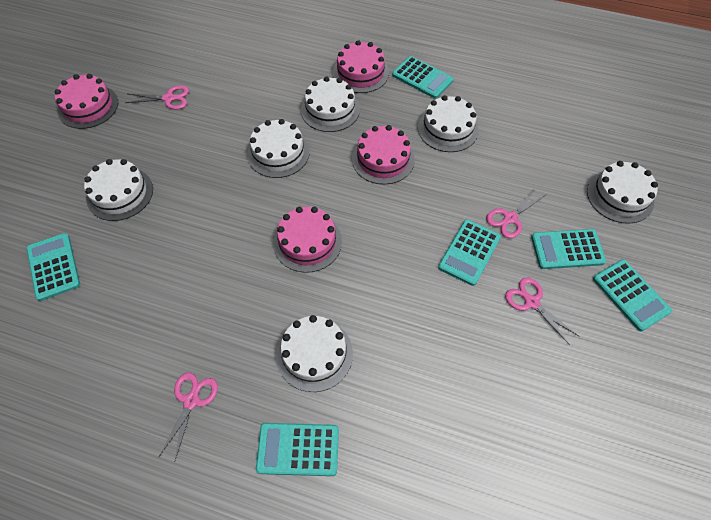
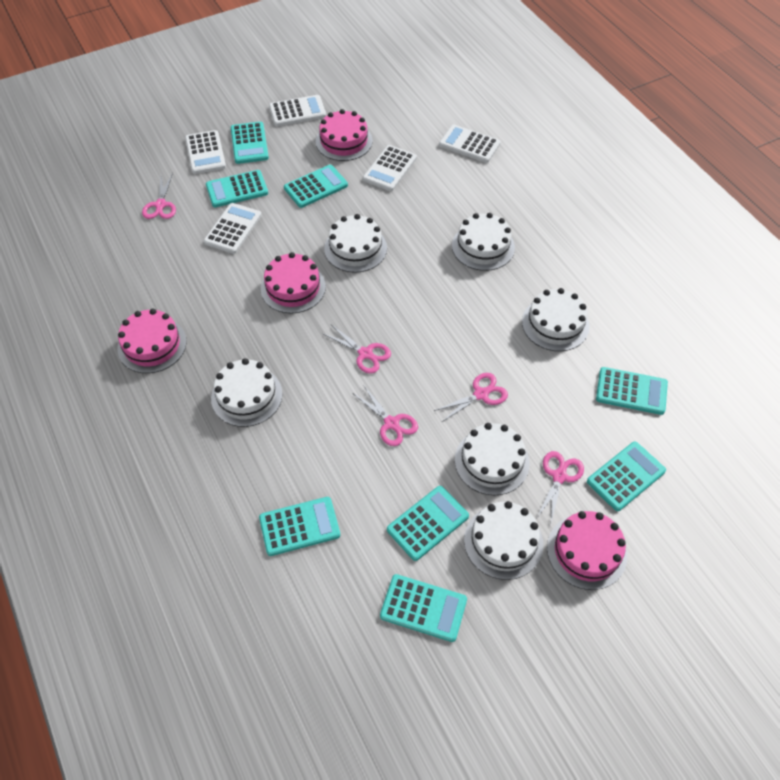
pink scissors: [125,85,189,110] [158,373,218,462] [486,189,547,238] [505,277,579,345] = 4 -> [142,173,176,219] [322,325,391,374] [353,386,418,446] [434,373,508,422] [536,451,584,523] = 5
turquoise calculator: [27,233,80,301] [256,423,339,476] [392,56,454,99] [438,219,501,286] [531,229,606,269] [593,259,672,331] = 6 -> [206,170,268,207] [231,122,269,164] [259,497,340,556] [284,165,348,208] [380,574,467,642] [387,486,469,561] [587,442,666,511] [596,367,668,415] = 8
white calculator: none = 0 -> [185,130,226,174] [204,203,262,254] [269,95,326,126] [363,145,417,191] [439,125,501,163] = 5

